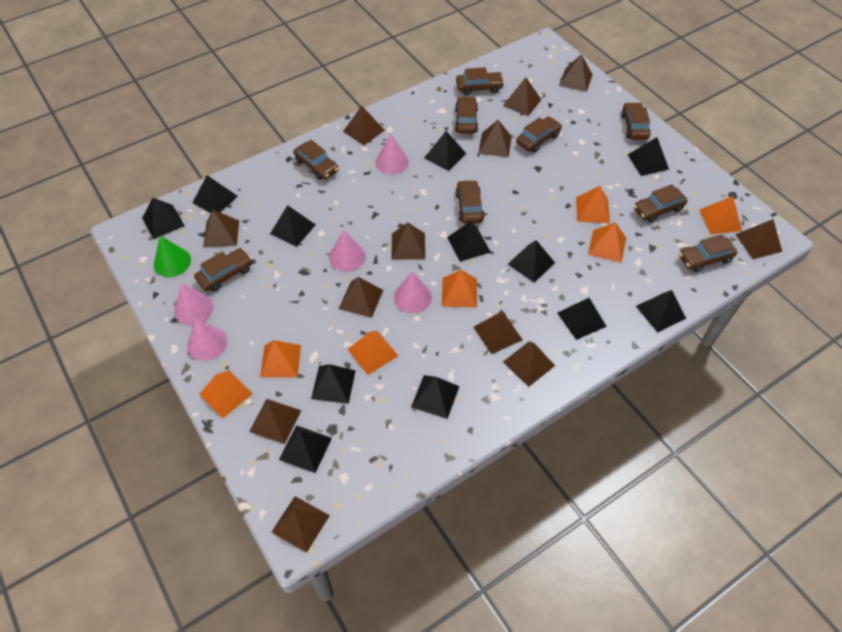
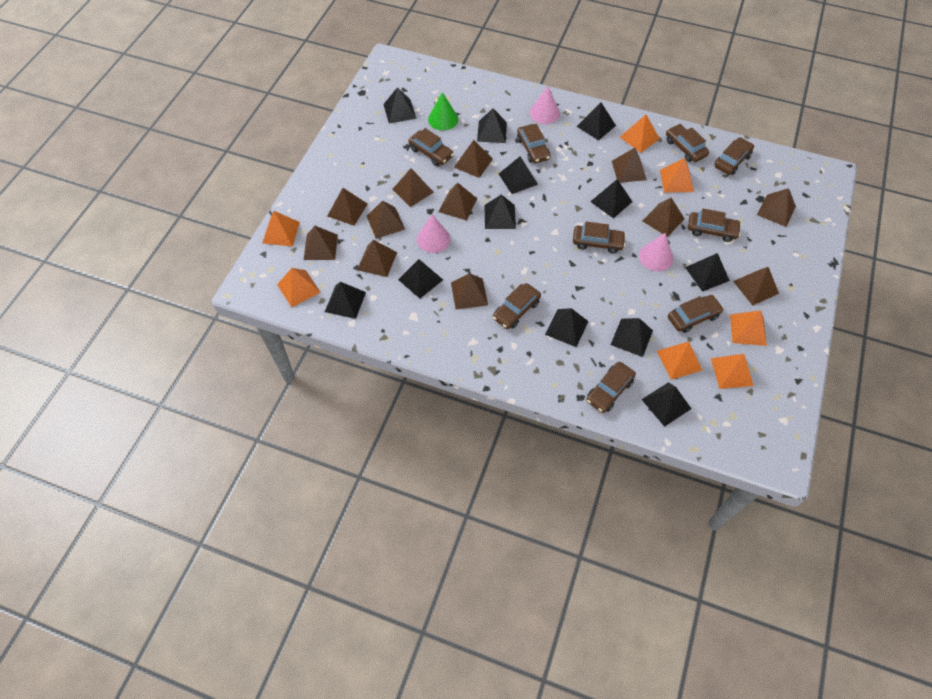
pink cone: [174,283,213,325] [187,319,227,361] [329,230,366,272] [376,134,409,174] [394,271,432,313] = 5 -> [417,214,451,253] [530,86,560,124] [639,233,673,271] = 3

